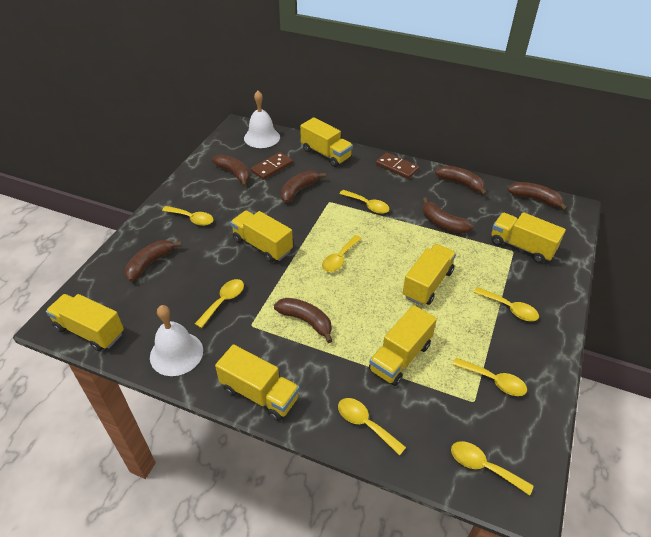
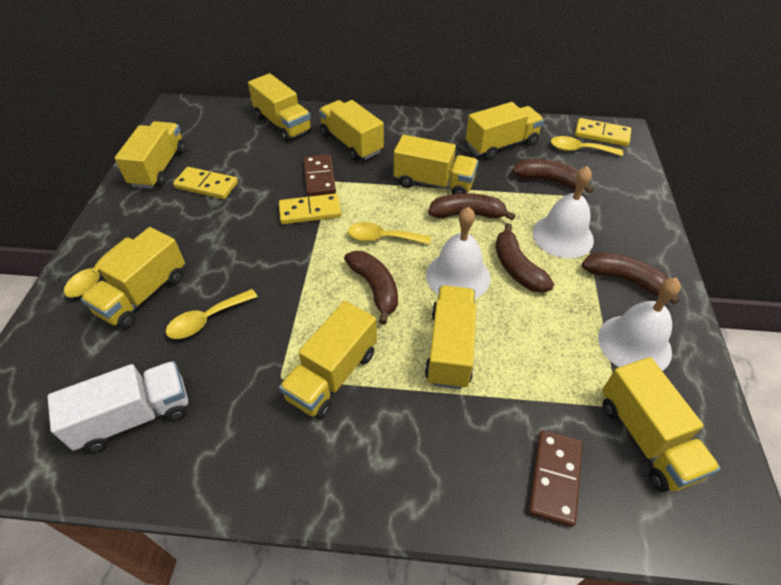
brown banana: [125,240,182,282] [212,154,250,187] [274,298,333,343] [281,170,326,203] [422,197,473,234] [435,165,487,196] [508,182,568,211] = 7 -> [344,251,398,325] [428,193,516,221] [495,223,554,293] [512,159,594,194] [582,252,680,305] = 5
white bell: [150,305,203,376] [244,91,280,148] = 2 -> [426,207,490,299] [532,166,594,258] [598,278,681,371] = 3
white truck: none = 0 -> [47,361,188,453] = 1
yellow domino: none = 0 -> [173,167,238,199] [279,193,341,224] [575,118,631,146] = 3
yellow spoon: [162,206,213,226] [195,279,244,328] [322,235,362,272] [338,398,406,456] [339,190,389,214] [451,441,533,496] [453,358,527,396] [473,287,539,321] = 8 -> [64,237,133,298] [166,289,258,339] [348,222,431,245] [551,136,623,156] = 4
yellow truck: [46,294,124,351] [215,344,300,421] [230,211,293,262] [300,117,353,167] [369,305,437,386] [403,244,456,305] [492,212,566,263] = 7 -> [81,227,185,329] [115,121,186,189] [248,73,312,142] [279,301,377,419] [319,100,384,161] [394,135,478,194] [425,285,477,389] [466,102,544,159] [602,357,721,492] = 9

